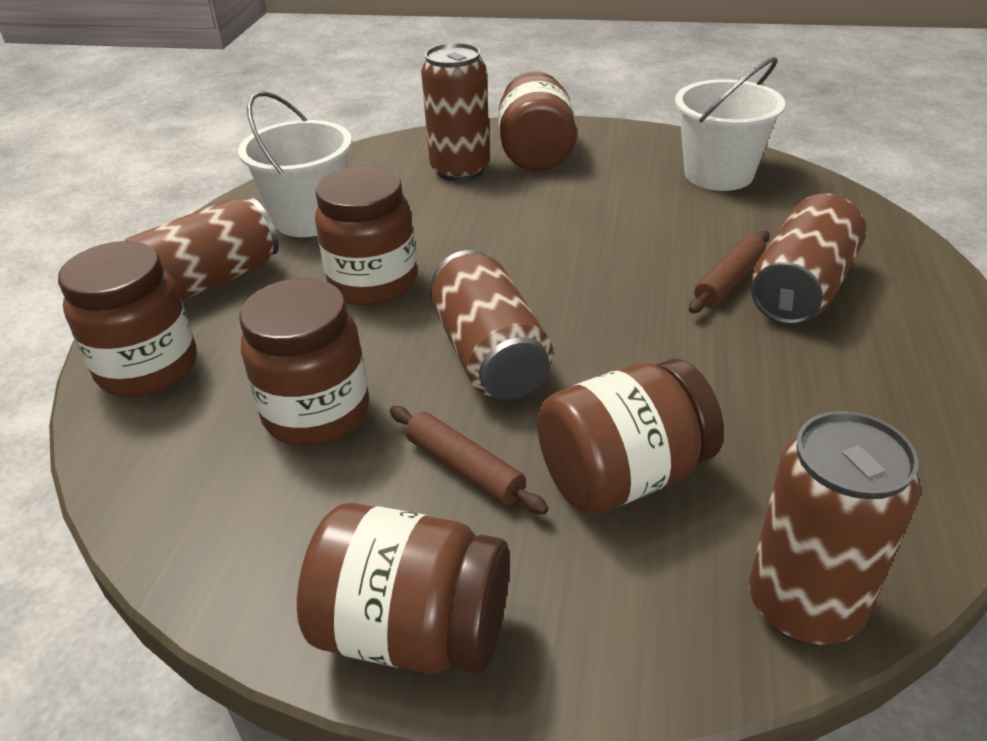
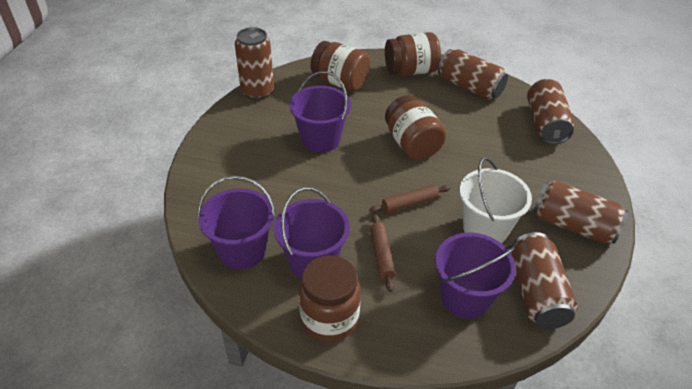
brown jar: [58,241,197,397] [239,278,369,446] [297,503,510,674] [315,166,417,306] [499,71,577,171] [537,359,724,515] = 6 -> [299,255,361,342] [310,41,370,92] [385,32,441,76] [385,95,446,160] = 4
purple bucket: none = 0 -> [197,176,275,270] [274,187,350,279] [289,71,351,153] [435,232,516,319] = 4
white bucket: [238,91,352,237] [675,57,785,191] = 2 -> [460,157,532,243] = 1

